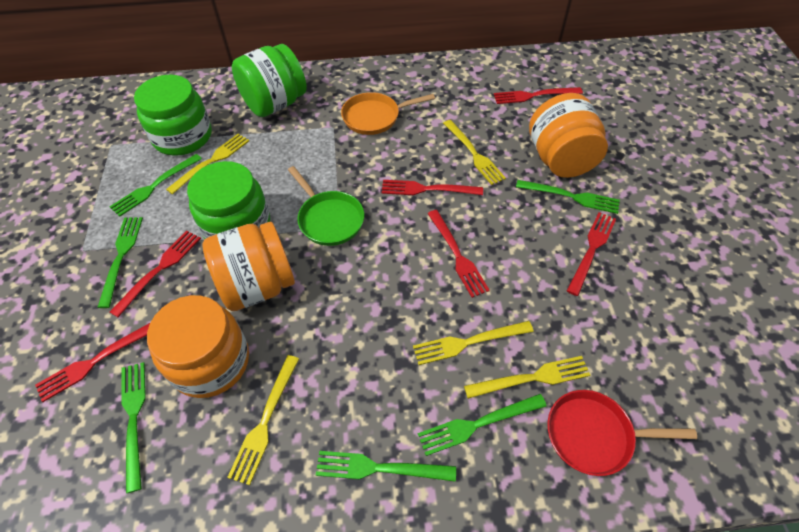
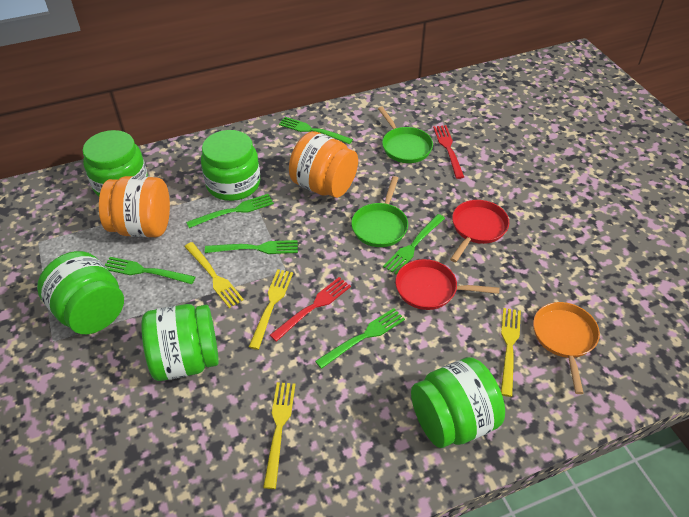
green jar: [134,75,212,156] [187,161,270,239] [232,44,307,117] = 3 -> [37,251,124,334] [82,130,148,196] [141,304,219,381] [201,130,261,201] [411,357,505,448] = 5
green pan: [288,166,364,246] = 1 -> [351,176,408,247] [378,107,433,163] = 2
orange jar: [147,295,249,398] [202,222,295,311] [529,93,608,178] = 3 -> [99,176,170,238] [289,131,358,198] = 2
red fork: [35,323,150,402] [110,230,201,317] [382,180,483,195] [427,210,490,298] [494,87,583,104] [567,212,616,296] = 6 -> [270,277,351,342] [433,125,464,179] = 2
red pan: [548,390,697,476] = 1 -> [395,259,499,310] [450,200,509,262] = 2
yellow fork: [166,134,249,194] [227,355,299,485] [413,321,533,365] [443,120,506,185] [464,356,590,399] = 5 -> [184,242,244,308] [249,269,293,350] [263,382,296,489] [501,308,521,397] = 4

